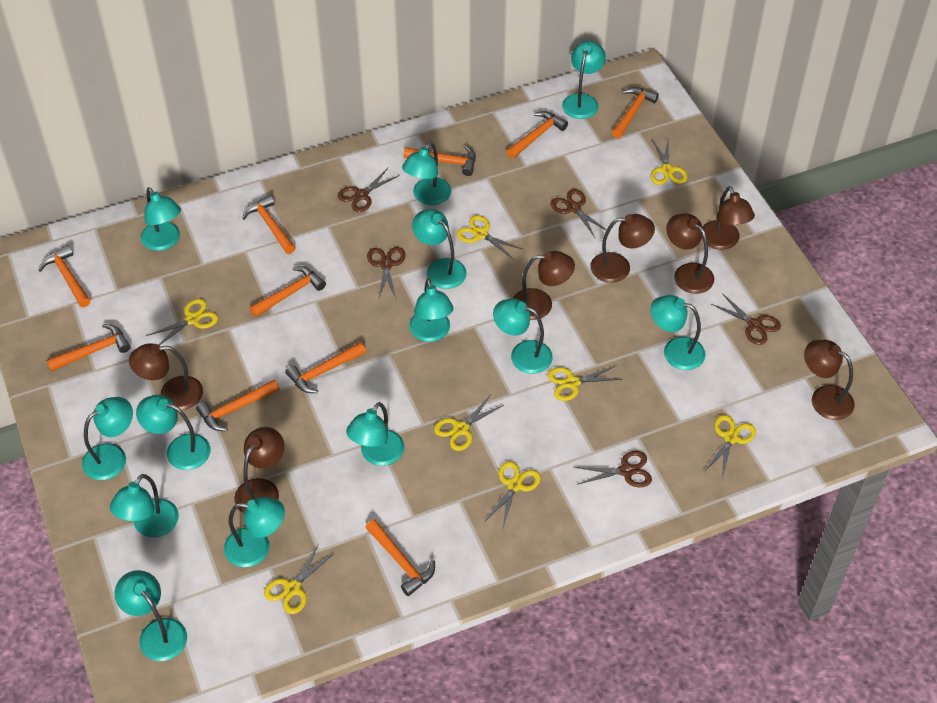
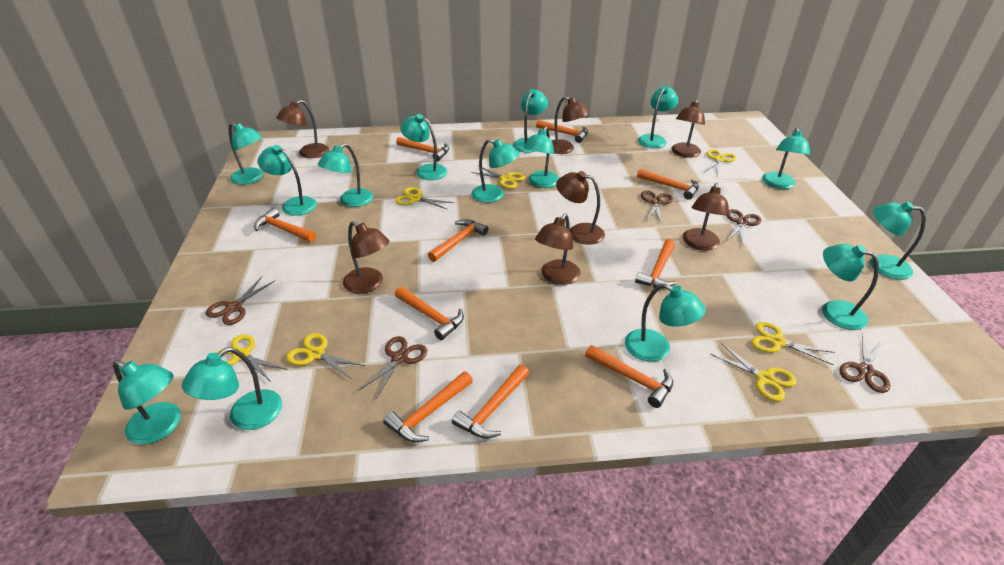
turquoise lamp: [82,397,133,480] [110,474,179,537] [115,570,187,661] [136,395,210,470] [141,187,181,251] [224,497,285,567] [346,402,404,466] [402,142,451,205] [409,278,454,342] [412,209,467,289] [493,298,553,374] [562,41,606,119] [650,295,706,370] = 13 -> [113,360,181,445] [182,347,282,430] [229,123,263,185] [258,145,317,216] [318,143,373,207] [400,114,447,180] [471,139,519,203] [513,89,548,153] [523,127,559,188] [625,283,706,362] [638,86,679,148] [762,128,810,189] [822,244,879,330] [870,202,926,280] = 14
yellow scissors: [146,299,218,345] [264,545,335,614] [434,396,504,451] [457,215,524,260] [484,461,541,528] [548,365,623,401] [651,138,688,185] [704,415,756,479] = 8 -> [215,334,288,382] [286,333,365,379] [395,187,454,210] [471,167,525,189] [704,149,736,177] [710,343,797,402] [751,322,835,365] = 7

